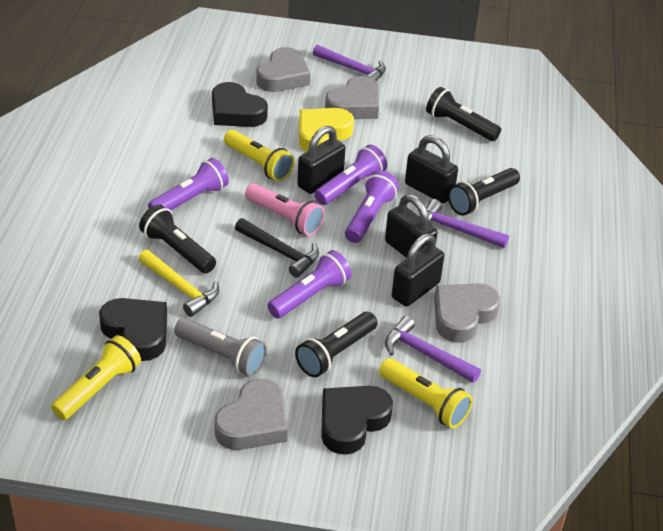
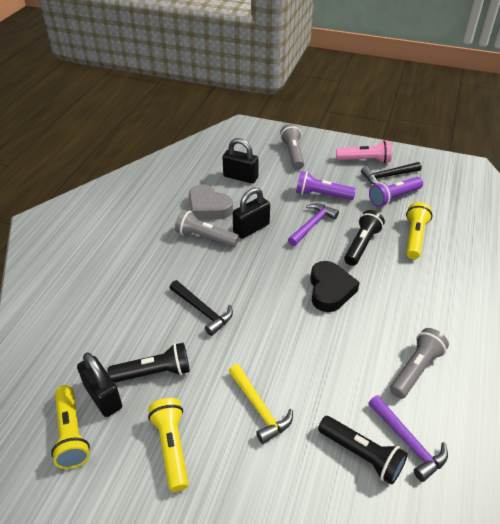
black flashlight: [139,205,216,274] [295,312,378,377] [426,87,501,141] [448,168,520,215] = 4 -> [107,343,190,383] [318,416,408,485] [344,210,385,266] = 3
black hammer: [235,218,319,278] = 1 -> [170,280,233,336] [361,162,421,185] = 2
black heart: [99,298,167,361] [212,82,268,127] [321,386,393,455] = 3 -> [310,261,360,312] = 1
black padlock: [297,126,345,194] [385,194,437,258] [392,233,444,307] [405,135,458,203] = 4 -> [77,352,122,417] [223,138,259,184] [233,188,270,239] = 3
grey flashlight: [174,318,267,377] = 1 -> [175,210,239,247] [280,124,304,170] [390,328,449,399] = 3
grey heart: [215,379,288,450] [256,47,311,92] [325,76,379,119] [434,283,500,343] = 4 -> [189,184,233,220] = 1
purple flashlight: [148,158,229,211] [268,250,352,318] [314,145,387,205] [345,170,399,243] = 4 -> [296,171,356,200] [369,177,423,207] = 2
purple hammer: [313,45,386,81] [385,316,481,383] [426,199,509,248] = 3 -> [288,203,339,246] [368,395,448,482] = 2
yellow heart: [299,108,354,152] = 1 -> none = 0

